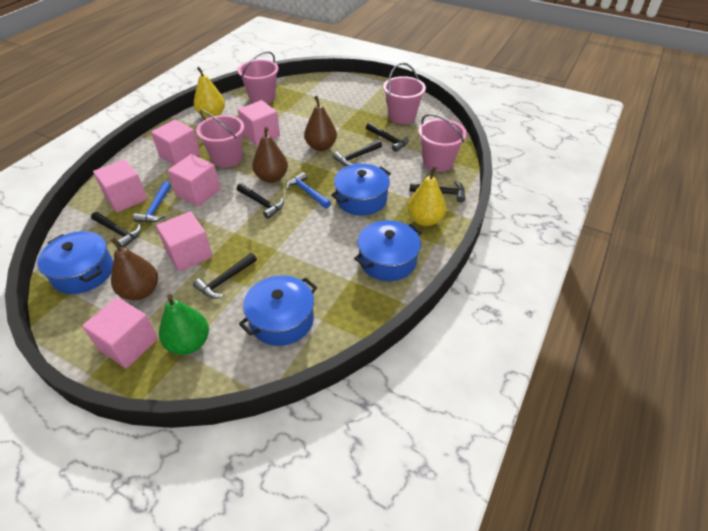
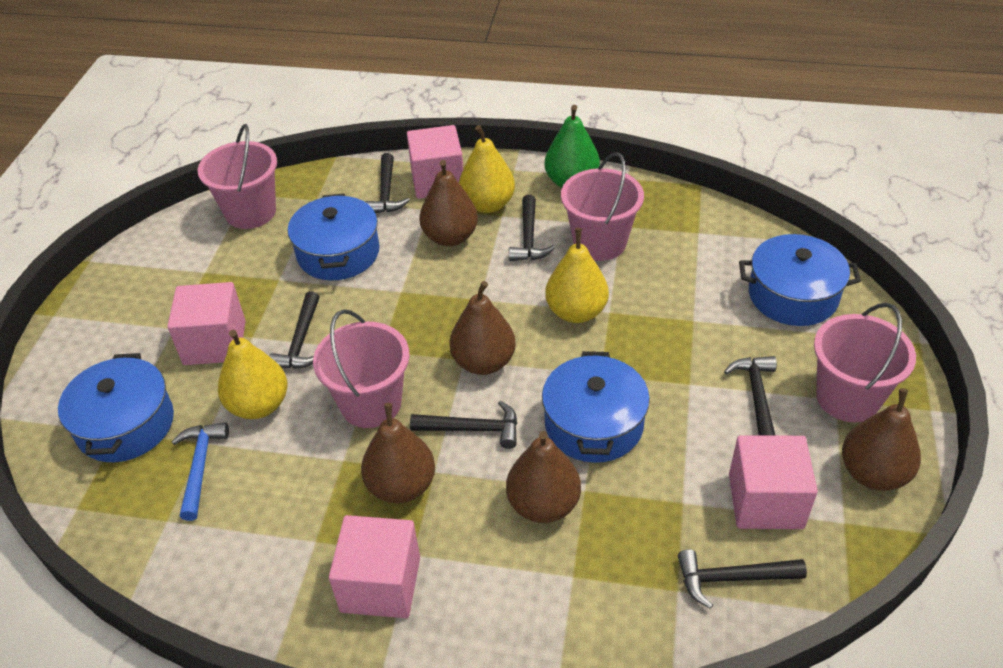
blue hammer: [133,181,171,223] [286,172,331,209] = 2 -> [172,422,229,521] = 1
brown pear: [111,237,158,300] [252,127,288,183] [304,96,337,151] = 3 -> [361,403,435,503] [420,160,478,246] [449,281,516,375] [506,431,581,523] [842,388,921,491] = 5
pink cube: [82,297,158,368] [93,159,147,212] [151,119,200,165] [156,211,213,272] [168,154,220,206] [238,100,280,146] = 6 -> [167,282,246,365] [329,515,420,618] [407,125,463,199] [729,435,818,529] = 4
yellow pear: [194,67,225,119] [407,166,446,226] = 2 -> [218,330,287,419] [459,125,515,213] [545,228,609,323] = 3

